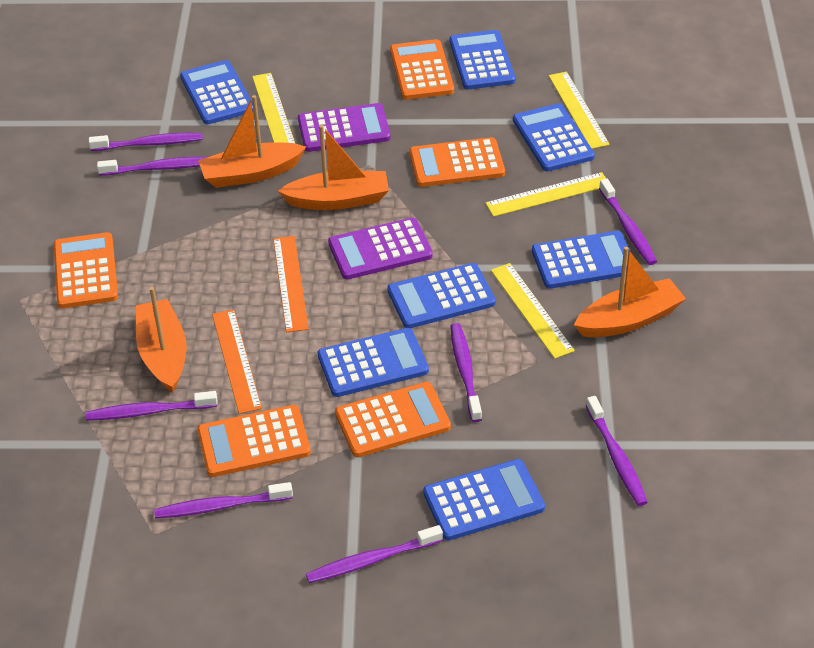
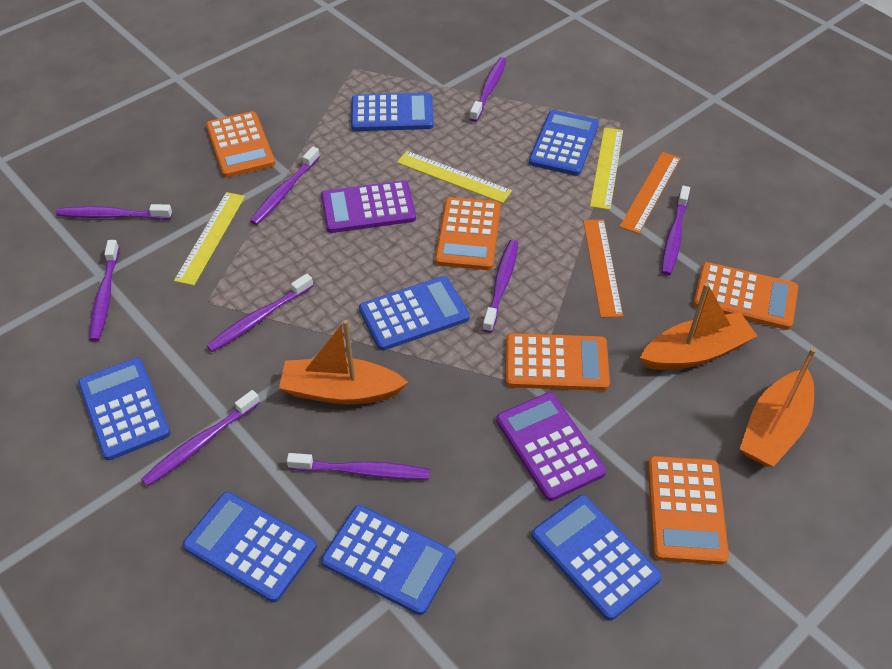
orange boat: [136,287,187,393] [198,95,306,188] [278,125,389,210] [574,247,686,337] = 4 -> [279,320,408,404] [640,283,757,370] [740,348,816,467] = 3
purple toothbrush: [85,391,218,421] [89,133,203,151] [97,157,207,176] [154,482,293,519] [306,525,443,583] [450,323,482,422] [586,396,648,506] [599,178,657,265] = 8 -> [56,204,172,219] [89,240,119,342] [141,390,260,487] [206,274,313,352] [250,147,320,225] [287,453,430,479] [470,57,507,122] [482,240,518,333] [662,186,690,275] = 9
yellow ruler: [252,73,295,143] [485,172,606,217] [491,263,575,359] [549,72,610,149] = 4 -> [174,192,245,286] [397,151,512,203] [590,127,623,210] = 3

